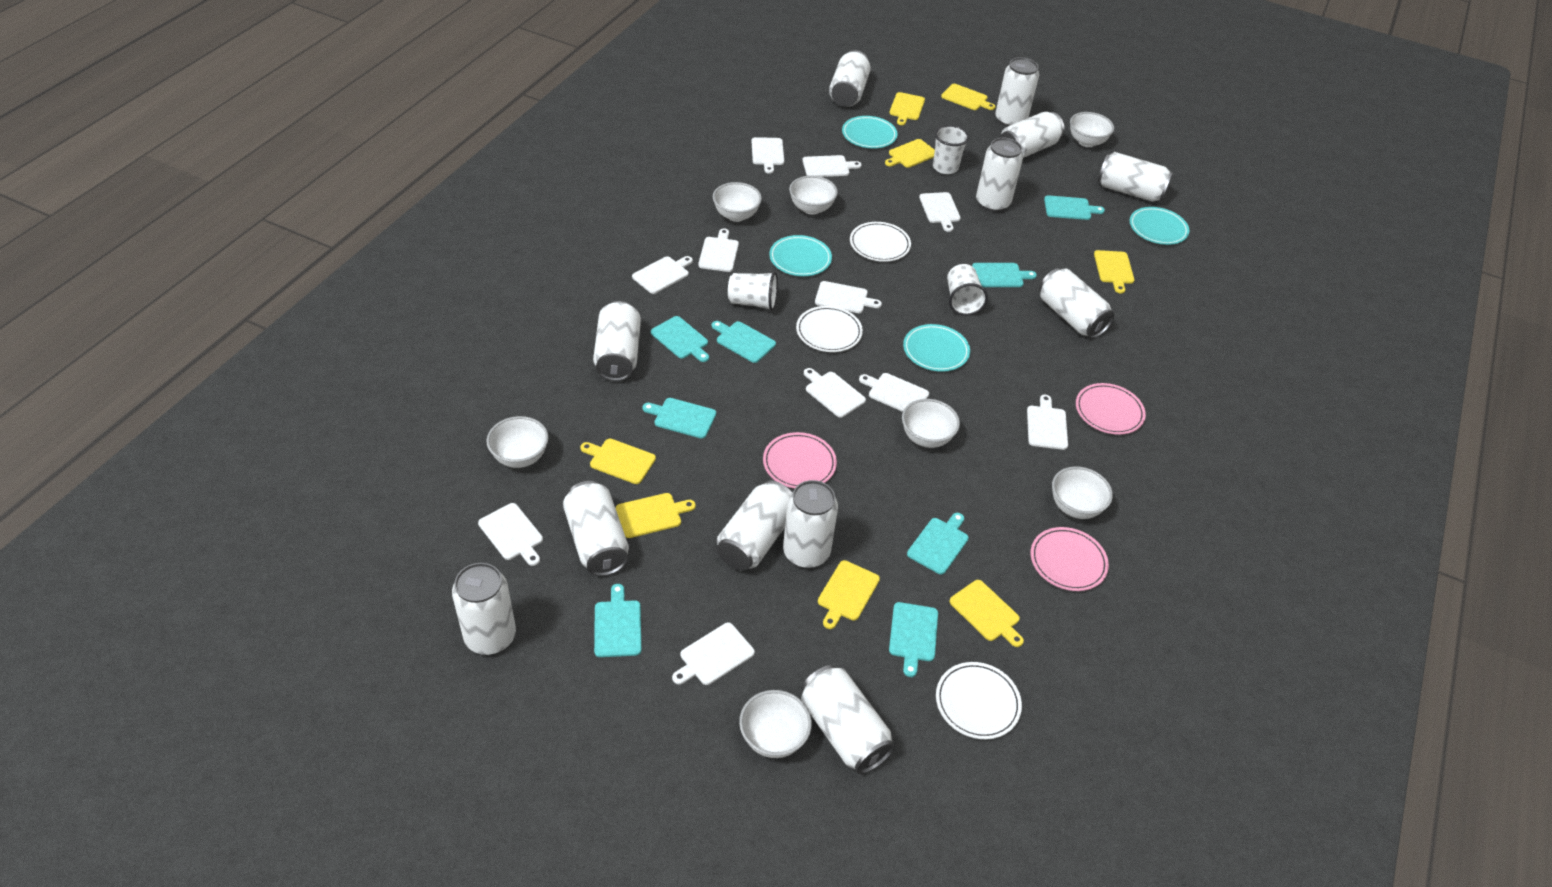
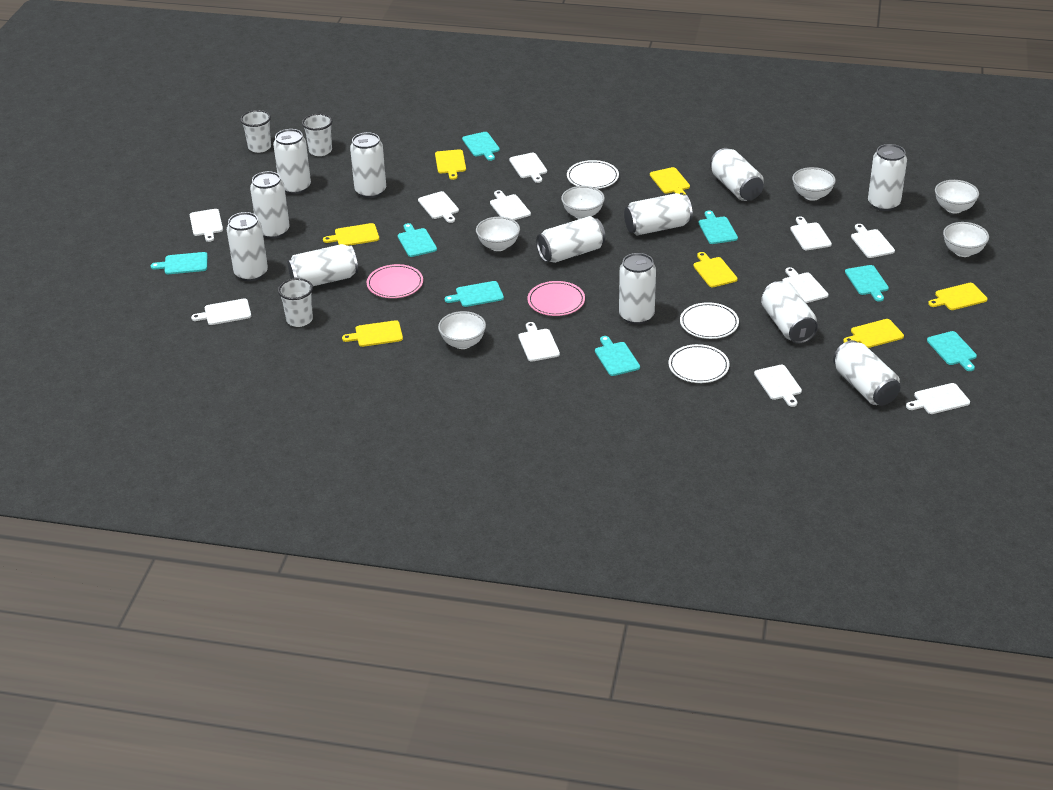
pink plate: [763,432,837,489] [1031,527,1109,591] [1076,383,1146,435] = 3 -> [367,264,423,298] [528,281,585,316] = 2
turquoise plate: [769,235,832,276] [842,116,897,148] [903,324,970,372] [1130,207,1189,245] = 4 -> none = 0
white bowl: [486,416,549,468] [713,182,762,222] [739,690,812,758] [789,176,838,215] [902,399,960,448] [1052,466,1113,519] [1070,112,1114,147] = 7 -> [438,311,486,349] [476,217,520,251] [561,186,605,219] [792,167,836,201] [935,180,979,214] [943,222,989,257] = 6
yellow cutting board: [580,439,656,484] [616,493,696,538] [818,560,880,629] [885,139,935,168] [889,92,925,125] [941,84,996,110] [949,580,1024,647] [1094,250,1135,293] = 8 -> [323,223,379,246] [342,320,403,347] [435,149,466,180] [650,167,690,195] [693,252,738,287] [843,319,904,348] [928,283,988,310] = 7

